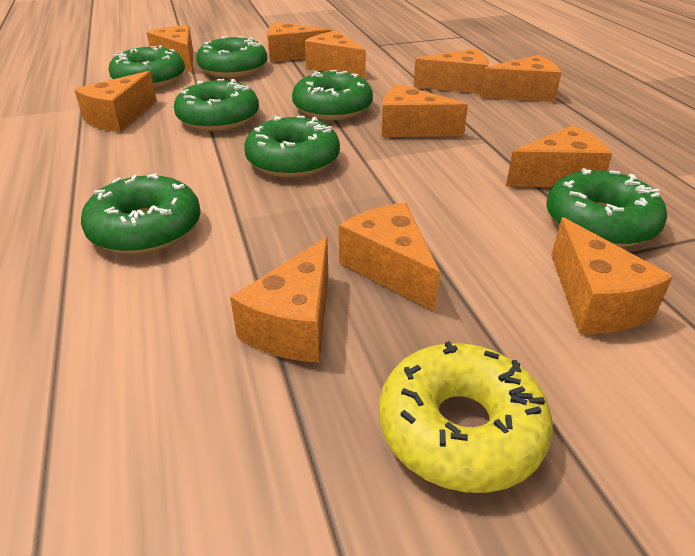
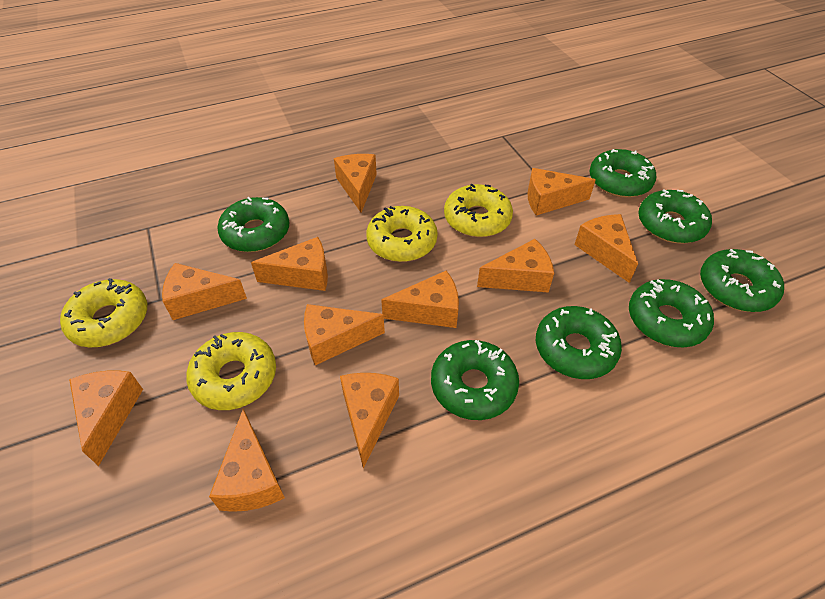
yellow donut: [379,341,553,493] = 1 -> [60,278,147,347] [186,332,276,410] [366,206,438,262] [444,184,513,237] = 4

